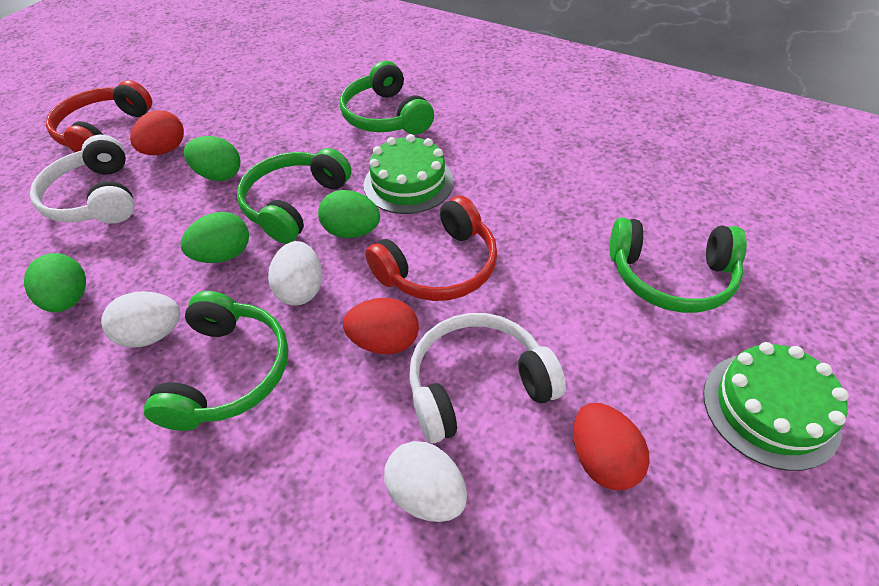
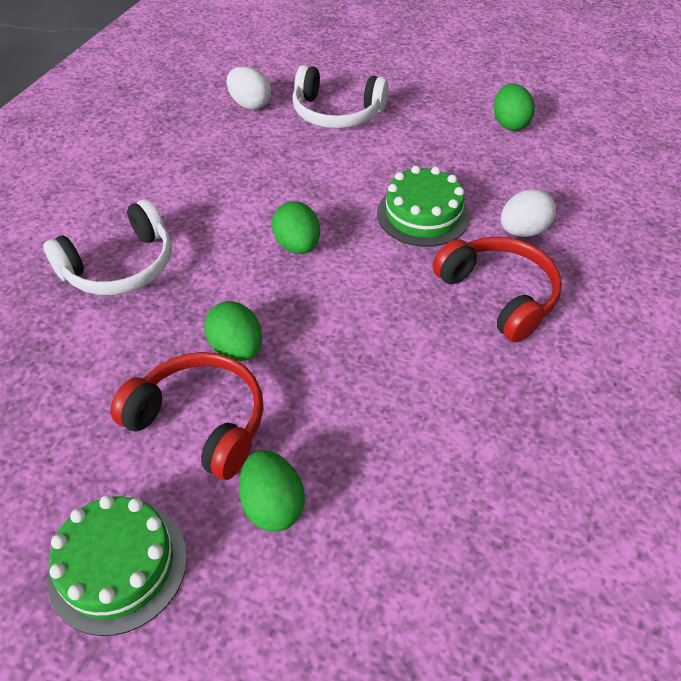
green headphones: [144,291,289,431] [237,148,351,244] [340,61,434,135] [610,218,747,313] = 4 -> none = 0
red egg: [130,110,184,155] [343,298,419,354] [573,403,650,490] = 3 -> none = 0
white egg: [101,291,180,347] [268,241,322,305] [384,441,467,522] = 3 -> [227,66,271,110] [501,189,556,237] = 2

